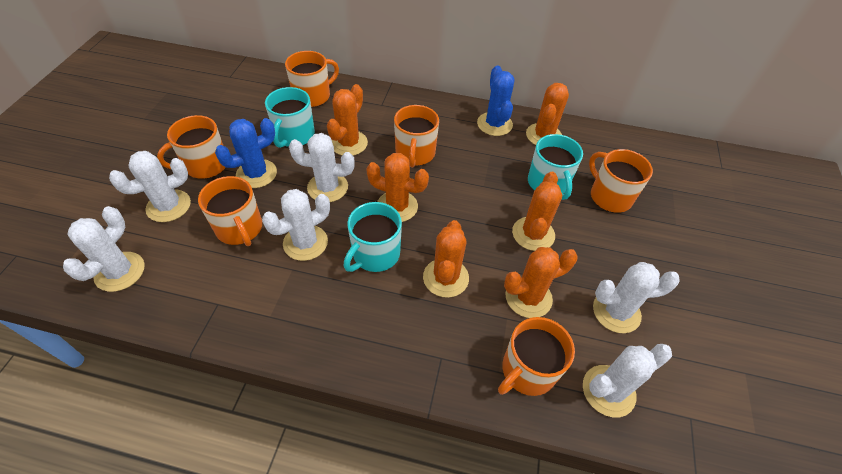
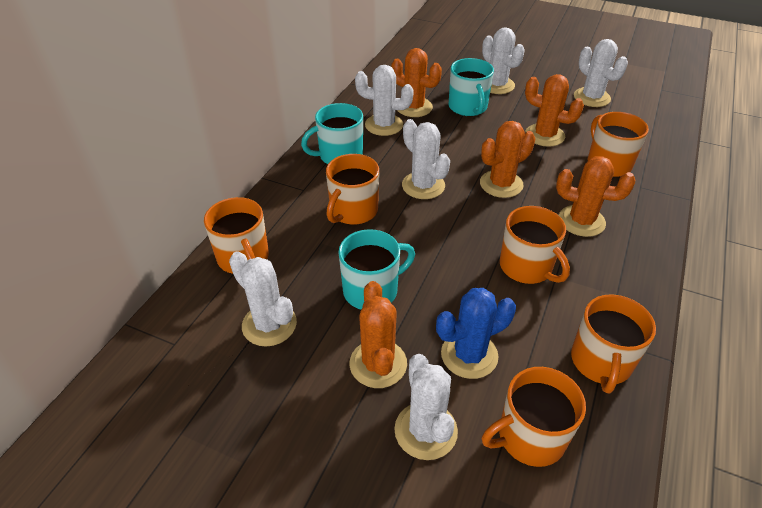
blue cactus: [215,118,277,188] [477,66,514,136] = 2 -> [436,288,516,379] = 1
orange cactus: [327,84,368,156] [366,153,429,222] [423,220,469,298] [504,247,578,318] [512,172,562,251] [526,83,569,145] = 6 -> [350,281,407,388] [391,48,442,117] [480,121,535,198] [525,74,584,147] [556,156,635,237] = 5

